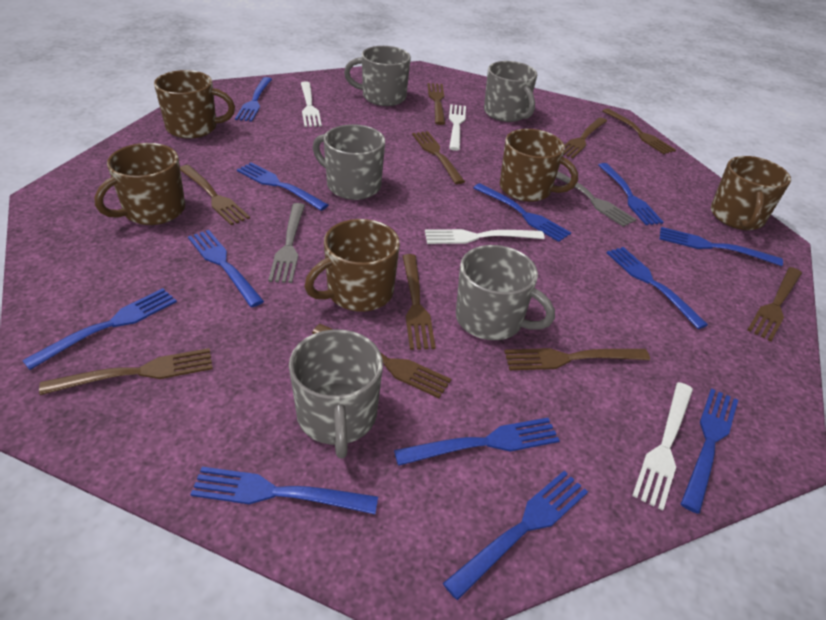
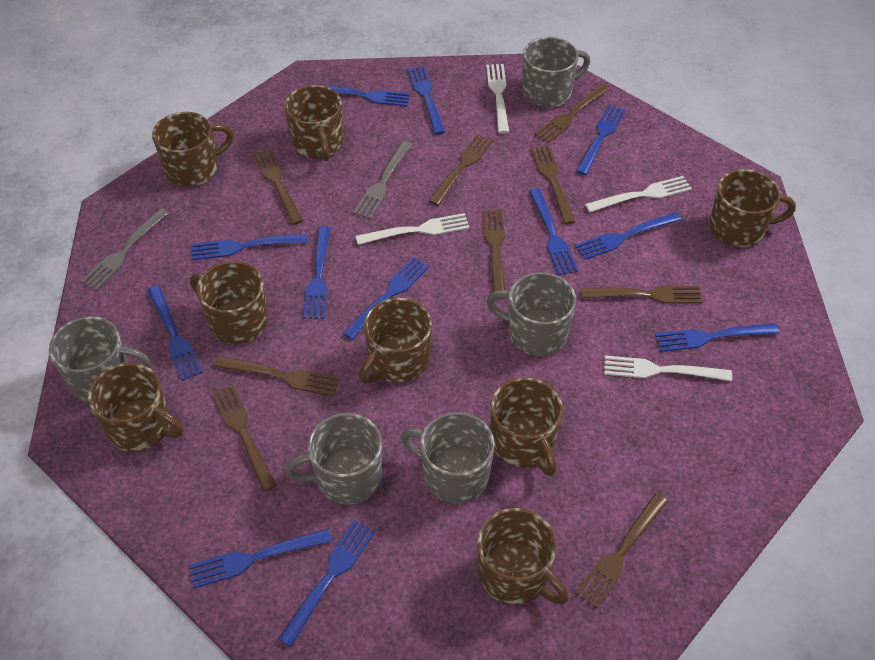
brown fork: [39,348,213,395] [180,165,250,225] [312,324,451,398] [402,254,436,350] [412,131,465,184] [428,83,445,125] [504,348,650,370] [563,117,607,158] [602,108,676,154] [748,267,802,341] = 10 -> [212,384,277,492] [214,356,340,397] [253,148,303,225] [429,134,493,206] [483,210,505,292] [531,145,575,224] [534,84,610,143] [575,493,668,609] [581,286,702,304] = 9
brown mug: [94,143,185,225] [154,70,235,139] [304,219,400,312] [500,129,578,202] [711,156,791,230] = 5 -> [88,363,183,452] [152,112,234,187] [190,261,268,344] [284,85,343,161] [359,298,432,384] [477,508,569,605] [490,377,563,476] [709,169,796,247] = 8

